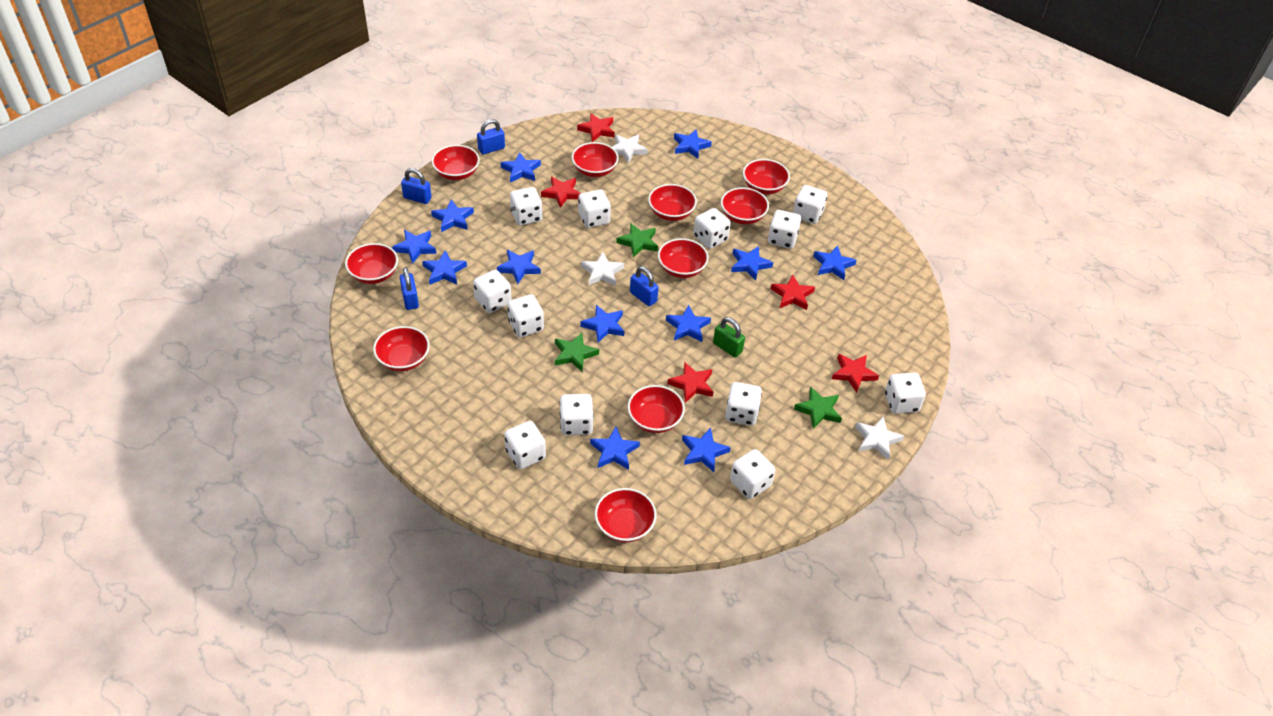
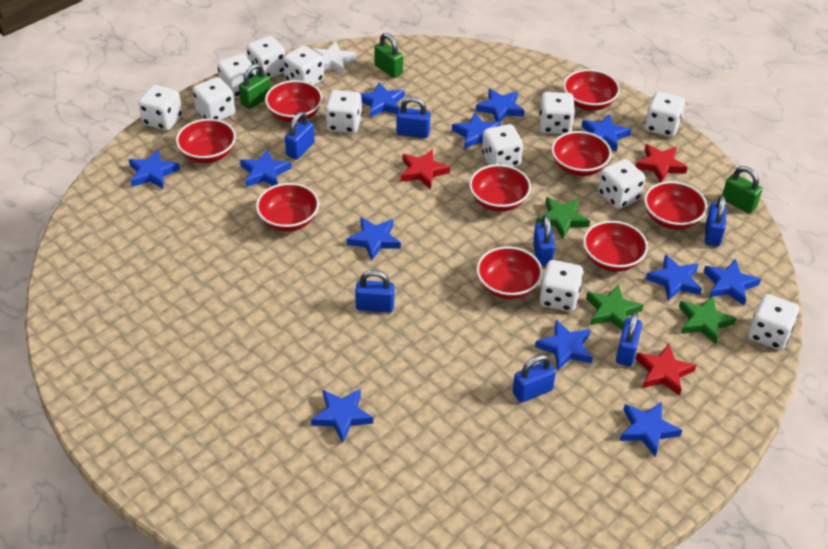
blue padlock: [400,267,419,310] [401,168,432,204] [477,119,505,154] [630,266,659,306] = 4 -> [285,111,315,160] [355,270,394,313] [396,97,430,138] [513,354,556,403] [533,215,555,266] [616,312,642,366] [705,195,727,246] = 7
green padlock: [713,317,745,358] = 1 -> [239,63,271,109] [374,33,403,78] [722,166,762,213] = 3
red bowl: [345,243,398,284] [373,326,430,371] [432,145,480,180] [572,142,619,177] [595,488,657,542] [628,385,685,433] [648,184,697,221] [658,238,709,278] [721,187,769,224] [743,159,790,194] = 10 -> [176,119,236,163] [256,183,319,232] [265,80,323,122] [469,164,531,212] [477,246,543,299] [551,131,611,176] [563,69,620,111] [583,221,648,272] [644,181,707,230] = 9
red star: [541,176,581,208] [577,113,615,142] [667,362,713,403] [771,275,815,310] [832,354,879,393] = 5 -> [401,149,450,190] [636,144,688,183] [636,344,696,396] = 3
white star: [581,252,624,286] [612,134,648,163] [855,416,904,460] = 3 -> [312,41,357,75] = 1

